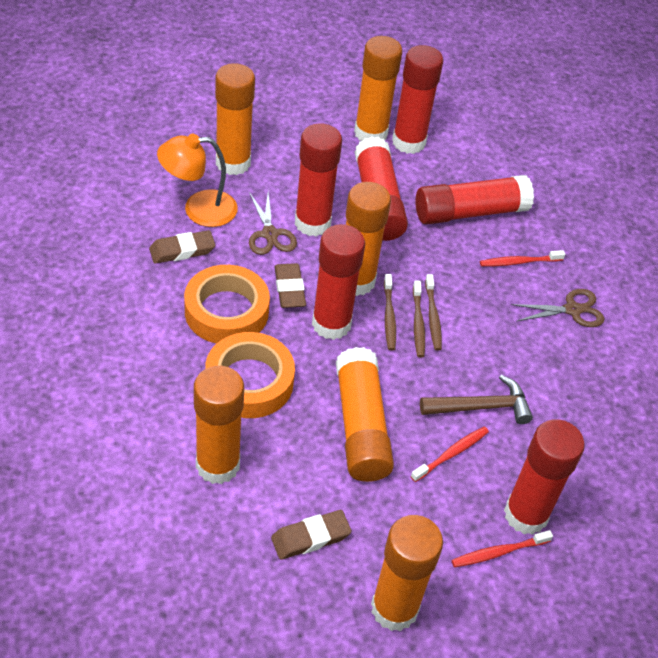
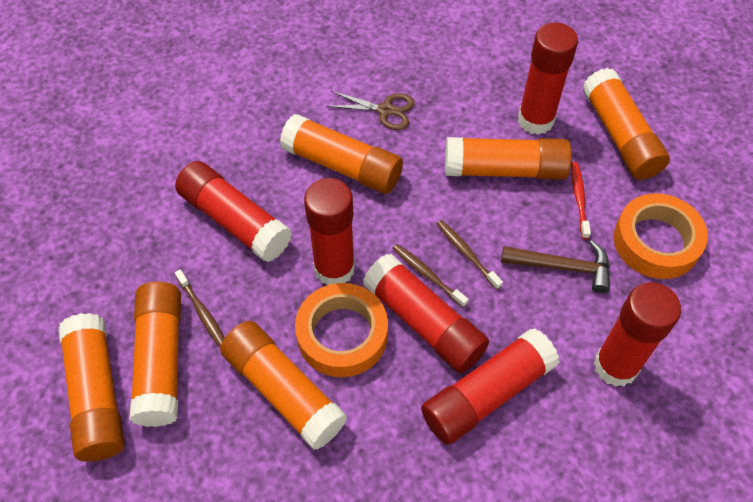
brown eraser: [149,230,215,264] [271,510,352,560] [274,263,306,308] = 3 -> none = 0
brown scissors: [249,192,297,255] [511,289,604,327] = 2 -> [326,91,415,130] = 1
orange lamp: [157,134,238,227] = 1 -> none = 0
red toothbrush: [411,426,489,482] [452,530,553,567] [480,250,565,266] = 3 -> [571,162,591,239] = 1

